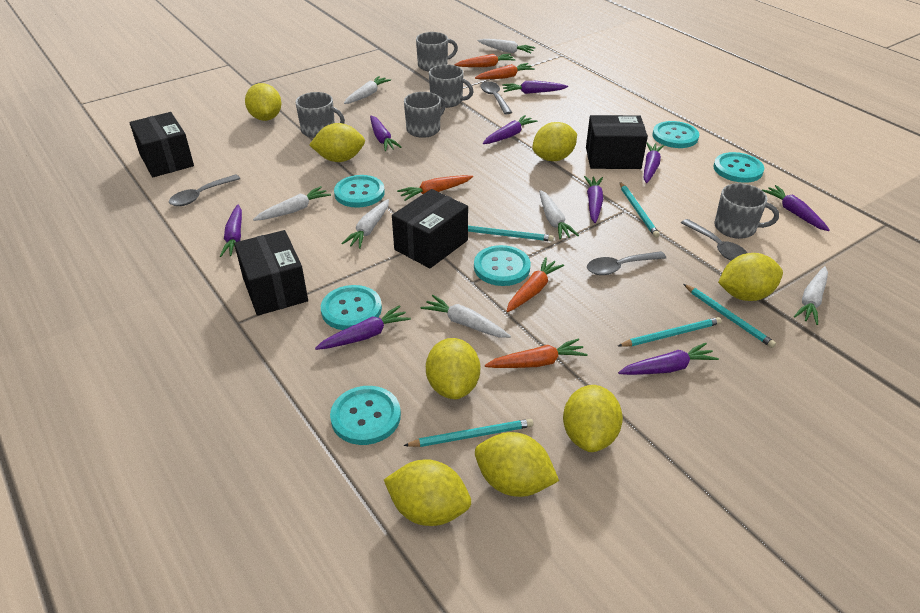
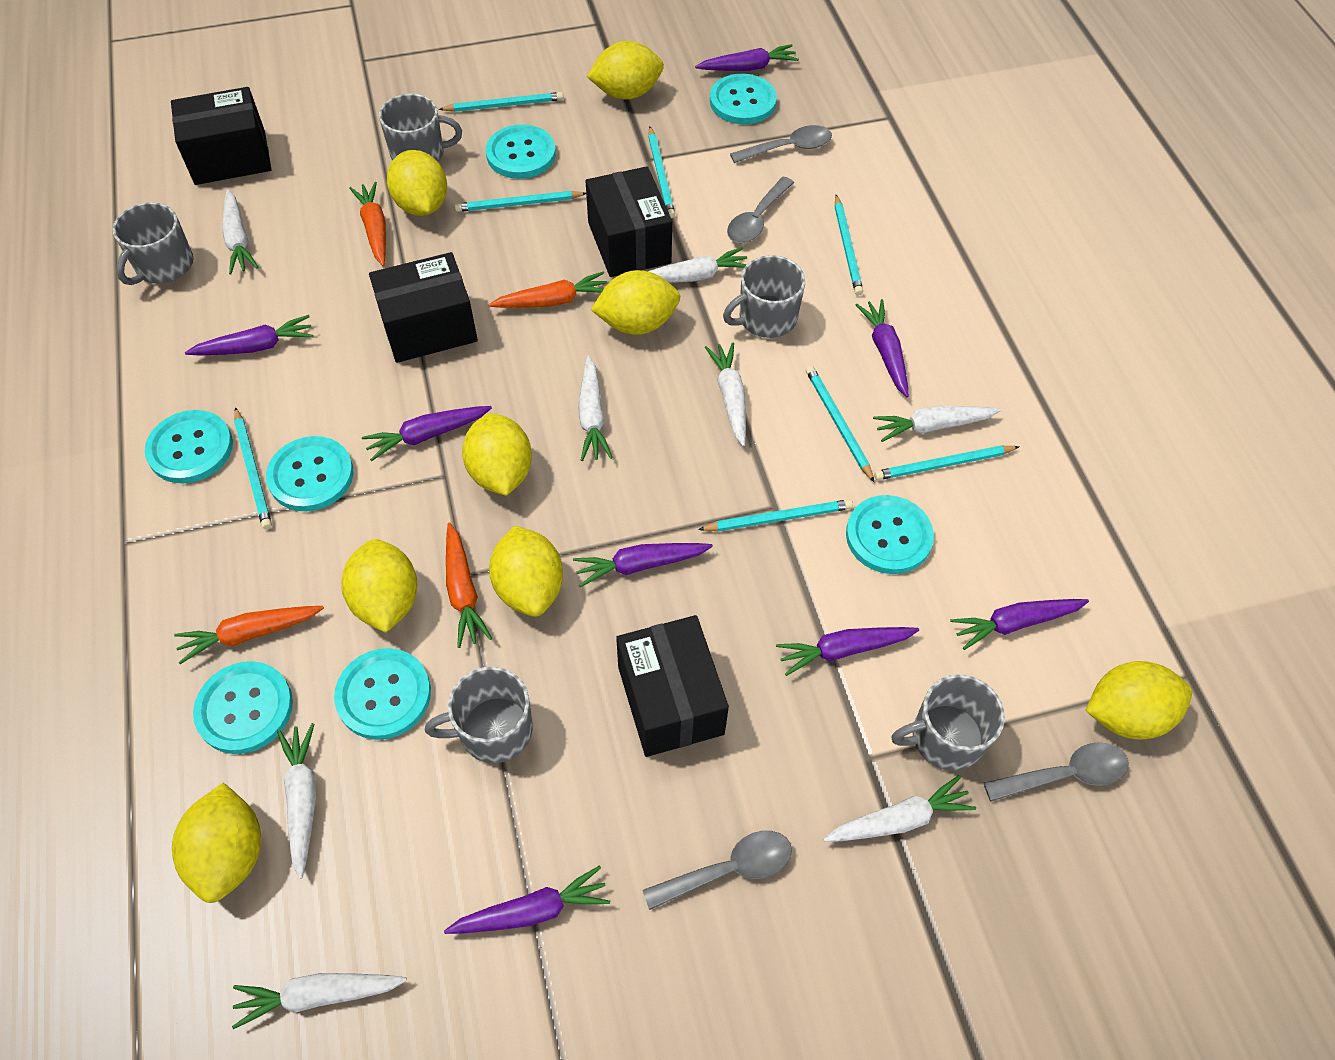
orange carrot: [397,175,473,201] [454,54,516,67] [475,63,535,80] [485,338,588,368] [506,257,564,312] = 5 -> [174,606,324,664] [349,182,386,266] [446,522,492,648] [489,272,607,308] = 4
purple carrot: [220,205,242,257] [315,305,411,350] [370,116,402,151] [483,115,537,144] [502,81,568,94] [584,176,603,223] [618,343,719,375] [644,142,664,183] [762,185,830,231] = 9 -> [185,315,314,356] [362,406,492,461] [444,865,610,934] [573,543,713,587] [695,44,799,71] [776,627,919,676] [855,299,909,397] [950,599,1089,650] = 8
turquoise button: [321,285,382,330] [330,386,401,445] [334,175,385,208] [474,245,531,286] [653,121,699,148] [713,152,764,183] = 6 -> [145,410,233,483] [193,661,293,754] [266,436,353,511] [334,648,431,740] [486,125,556,179] [710,74,777,124] [846,495,934,574] = 7
turquoise pencil: [403,419,533,447] [468,226,554,242] [618,317,721,347] [620,182,660,238] [684,284,776,348] = 5 -> [234,407,272,530] [439,92,563,112] [454,191,586,212] [648,127,675,218] [698,499,853,531] [806,366,874,482] [835,195,863,296] [874,446,1019,480] = 8
white carrot: [253,186,331,221] [341,199,389,249] [344,76,391,104] [421,295,511,338] [478,39,535,54] [539,190,579,239] [794,266,828,325] = 7 -> [222,189,258,275] [232,973,407,1029] [277,723,316,879] [578,355,613,461] [648,247,747,283] [705,342,746,446] [823,775,976,842] [873,406,1001,442] = 8

